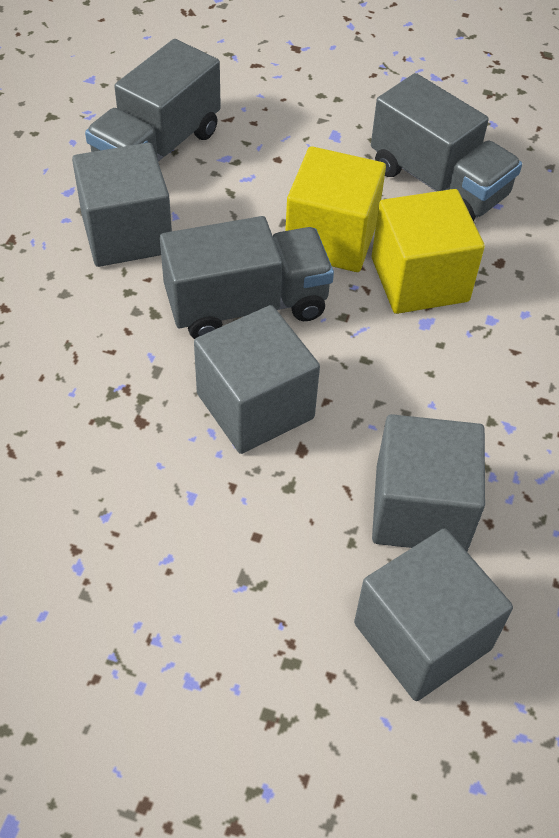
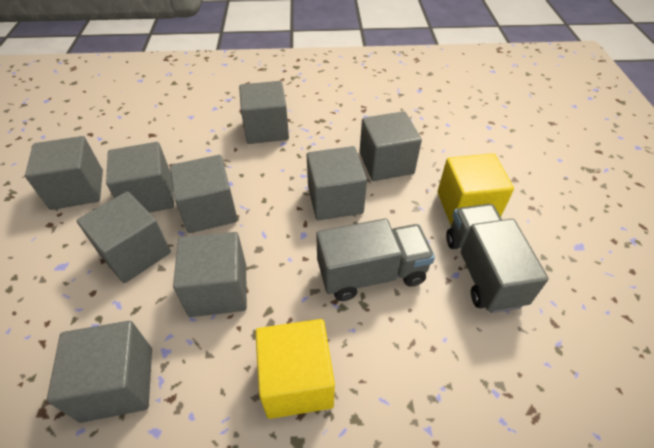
grey cube: [72,143,172,267] [194,305,320,454] [354,529,513,701] [372,414,485,552] = 4 -> [25,136,103,210] [47,321,152,423] [77,192,171,283] [106,142,174,213] [170,155,238,233] [173,232,247,317] [239,81,289,144] [307,146,367,221] [360,111,422,181] = 9
grey truck: [85,39,221,162] [160,216,334,339] [371,73,522,221] = 3 -> [316,218,435,301] [446,204,549,313] = 2

